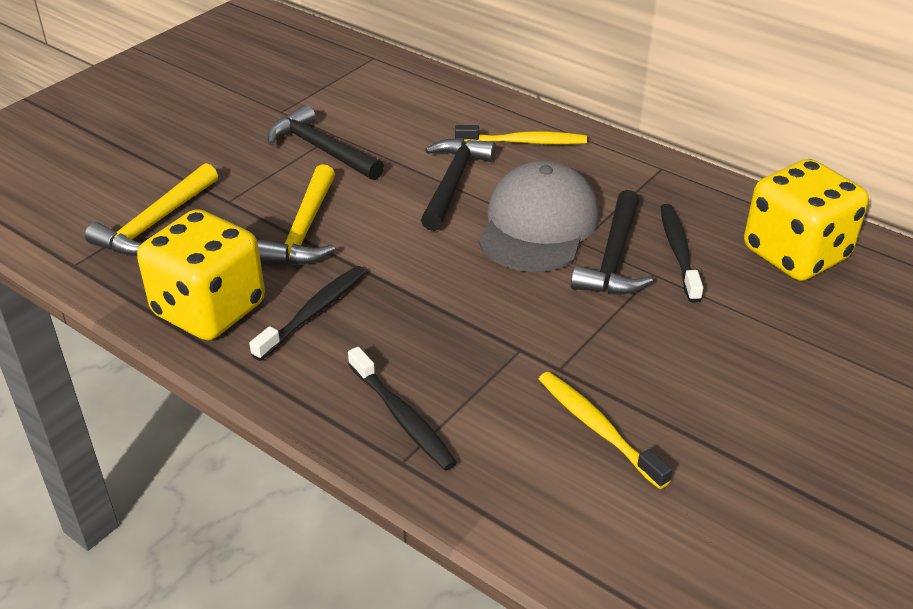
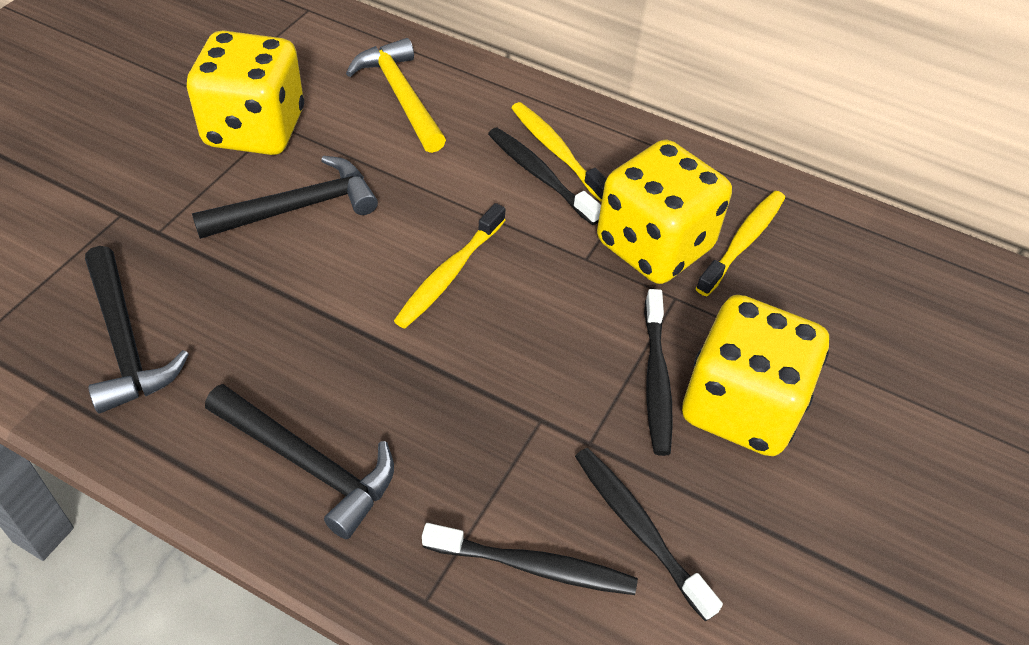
black toothbrush: [249,266,366,361] [348,347,457,471] [660,204,703,303] = 3 -> [422,523,638,595] [488,128,601,225] [575,448,723,621] [644,289,673,456] = 4
grey cap: [479,160,599,272] = 1 -> none = 0
yellow dice: [137,209,265,340] [744,159,869,281] = 2 -> [187,30,304,155] [597,140,732,284] [682,295,829,456] = 3
yellow hammer: [85,163,218,256] [257,164,335,265] = 2 -> [346,38,446,153] = 1
yellow toothbrush: [455,125,587,144] [539,372,672,489] = 2 -> [394,203,505,328] [511,102,607,202] [696,191,785,296] = 3

